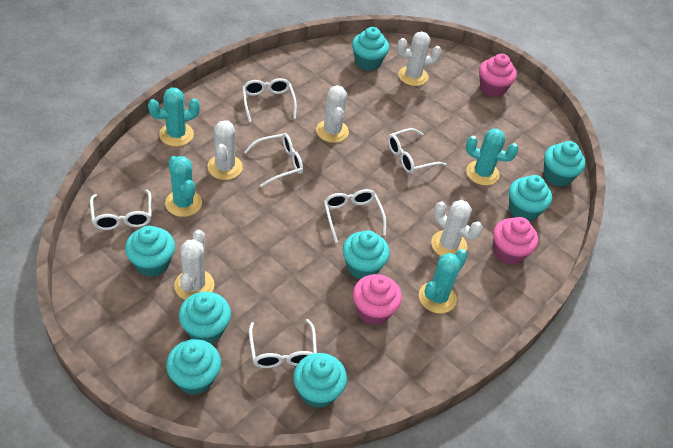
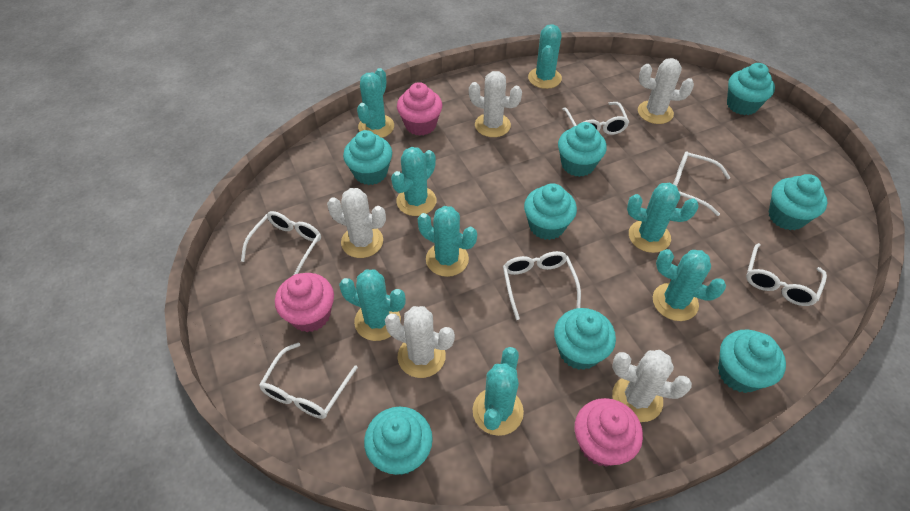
turquoise cactus: [148,87,200,147] [165,156,202,217] [419,249,468,314] [466,129,519,186] = 4 -> [339,269,406,341] [357,68,394,138] [391,147,436,216] [418,206,477,277] [473,347,524,436] [528,24,562,89] [627,183,698,253] [653,249,726,321] = 8

